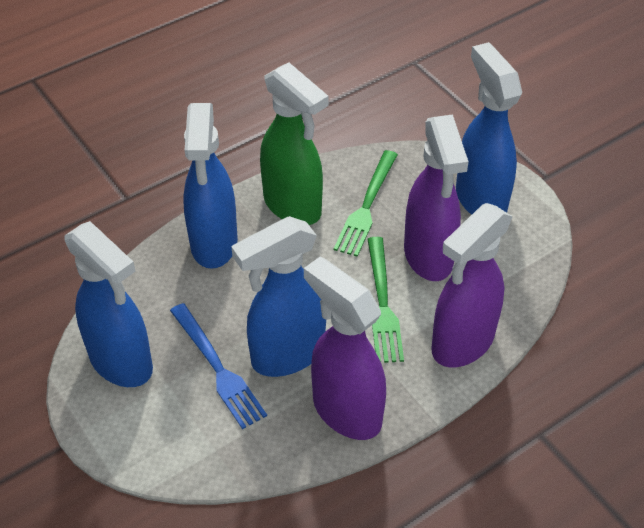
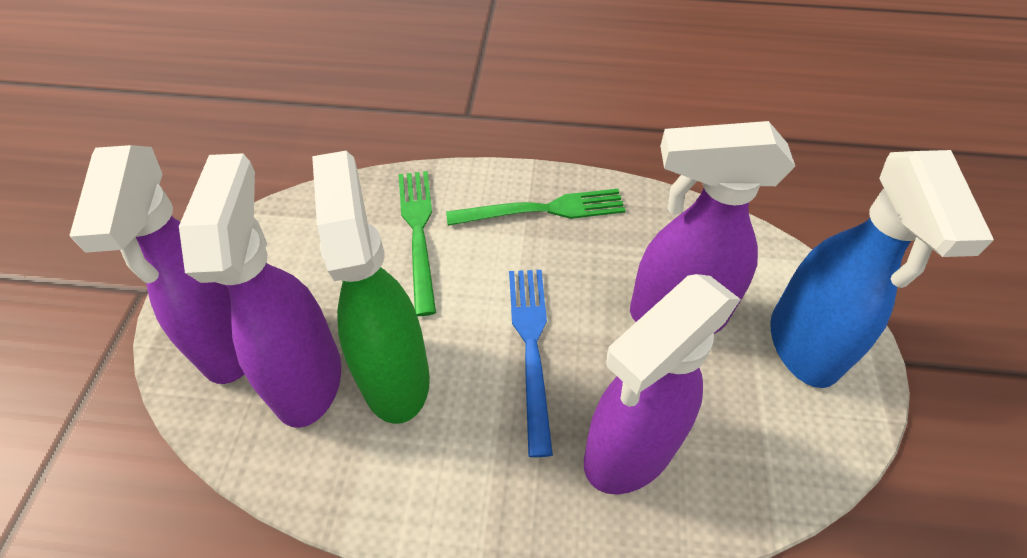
blue spray bottle: [64,221,153,387] [183,103,238,269] [232,216,326,377] [456,42,522,215] = 4 -> [770,150,994,388] = 1
purple spray bottle: [304,257,386,440] [404,114,469,281] [431,203,513,367] = 3 -> [69,145,244,384] [179,153,341,428] [584,274,741,495] [630,121,795,334] = 4

